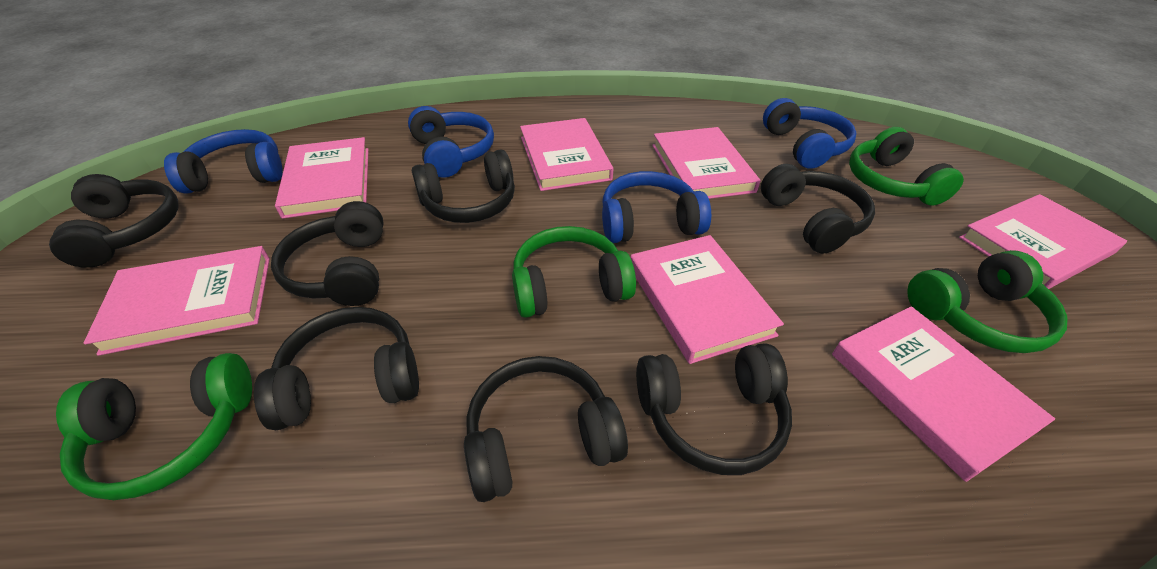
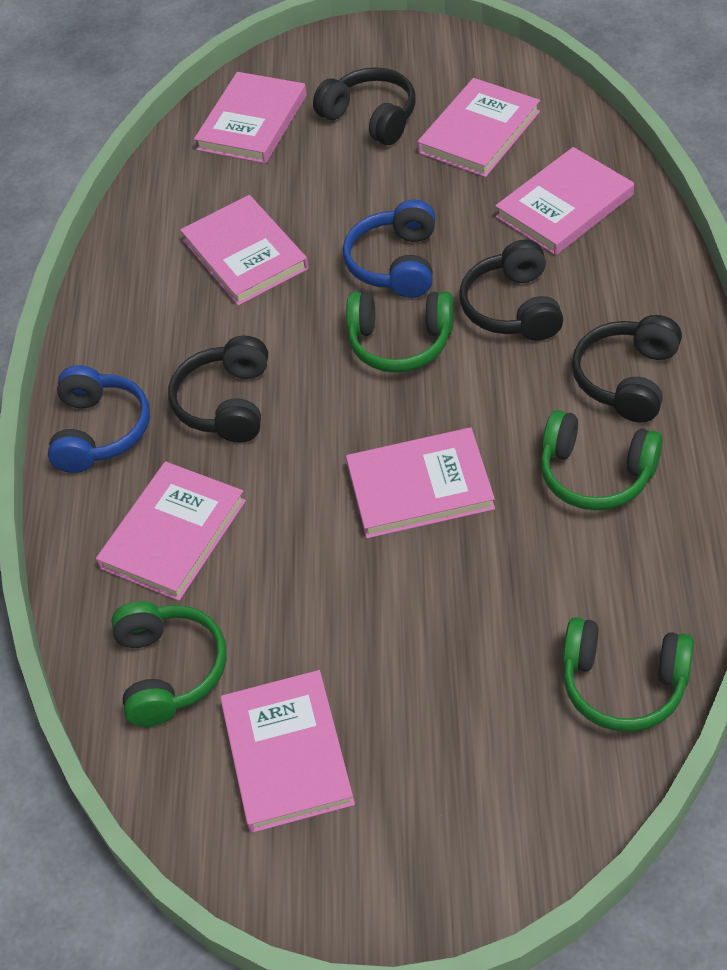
black headphones: [49,174,179,268] [254,307,419,430] [271,201,383,306] [412,149,515,223] [464,356,628,502] [636,344,792,475] [761,164,875,254] = 7 -> [168,335,268,442] [313,67,416,145] [459,239,564,341] [572,315,682,422] = 4
blue headphones: [164,129,283,194] [408,106,494,178] [602,171,711,243] [763,98,857,169] = 4 -> [48,365,150,473] [343,199,435,298] = 2

